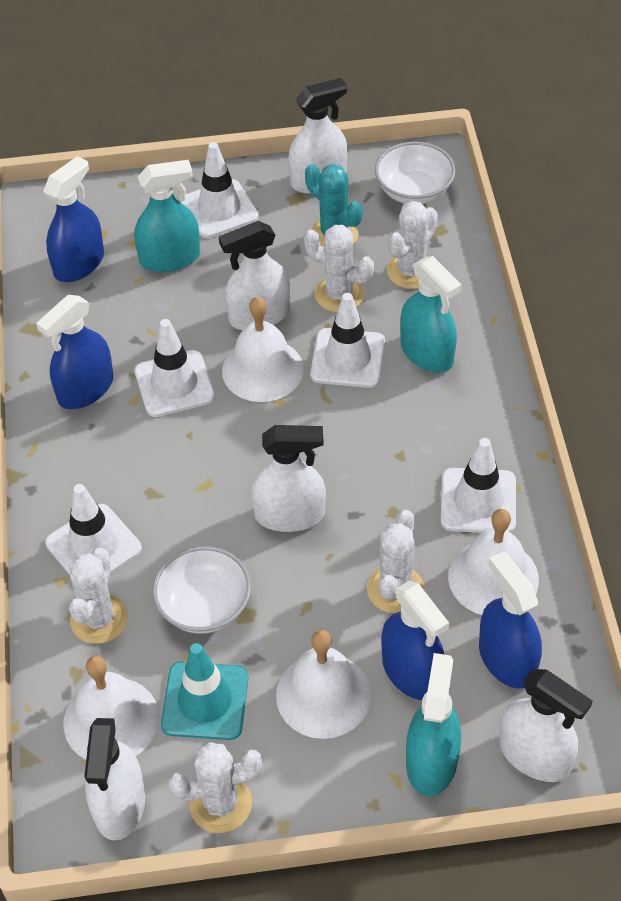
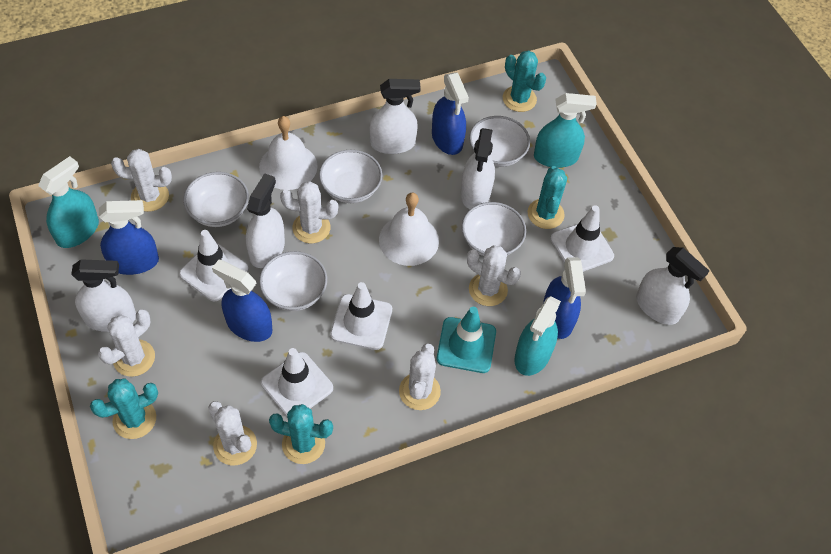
turquoise cactus: [305,164,363,247] = 1 -> [90,378,158,439] [269,404,333,464] [503,50,546,112] [527,166,567,229] = 4
white bell: [64,656,159,760] [222,297,304,402] [276,630,371,739] [448,509,539,615] = 4 -> [259,116,318,190] [379,193,439,266] = 2
white bowl: [153,546,251,634] [375,142,456,204] = 2 -> [183,172,249,227] [259,251,327,311] [319,150,382,203] [462,202,526,256] [469,116,530,167] = 5
white cactus: [69,548,128,644] [168,742,262,833] [304,225,374,312] [367,510,424,613] [387,201,438,289] = 5 -> [98,309,155,377] [111,149,172,212] [208,401,257,465] [280,181,338,243] [399,343,441,410] [467,245,521,306] = 6
white traffic cone: [45,484,142,575] [135,319,215,417] [180,142,259,238] [310,293,385,388] [441,438,516,533] = 5 -> [179,230,249,301] [261,348,333,416] [330,282,392,350] [550,205,614,272] = 4

